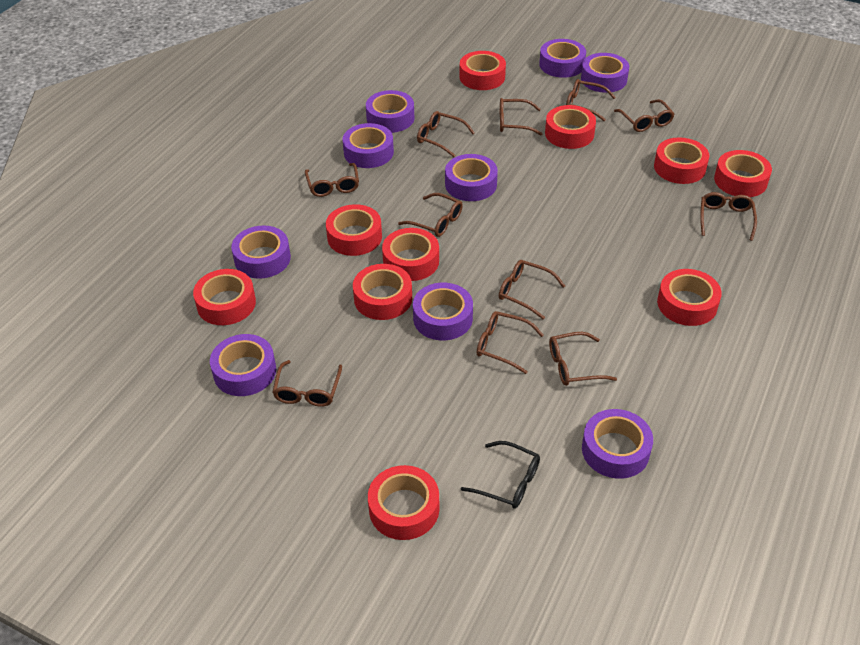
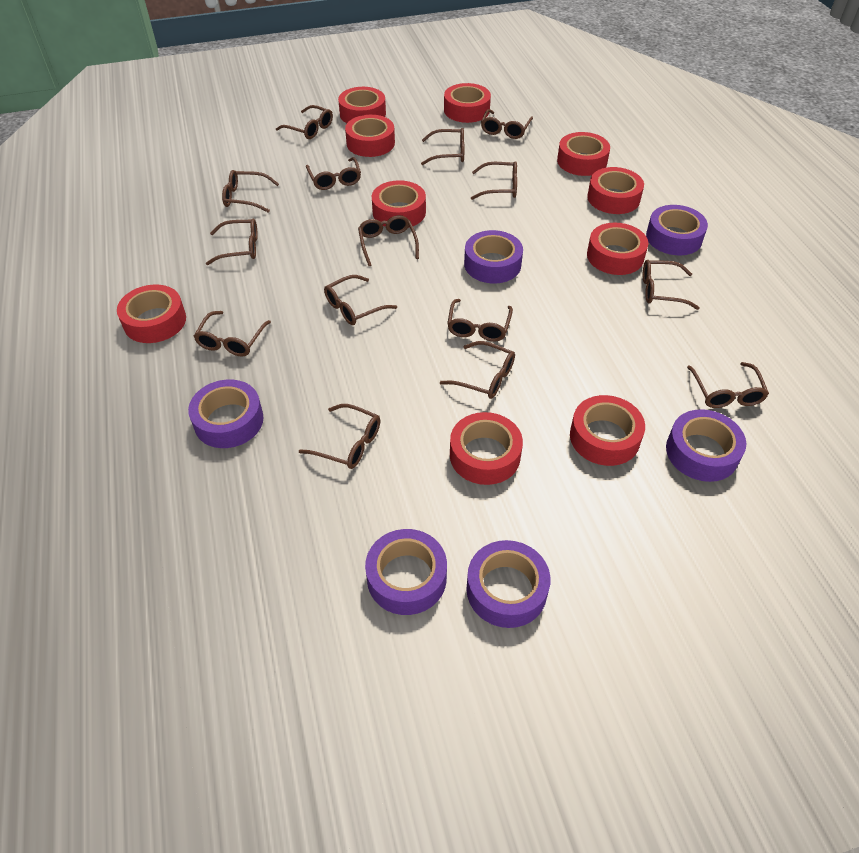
black glasses: [460,441,540,509] = 1 -> none = 0
brown glasses: [273,360,342,407] [305,163,359,197] [398,193,463,237] [417,111,475,157] [477,311,543,374] [499,260,565,320] [500,98,542,135] [549,332,617,386] [566,79,616,121] [614,99,674,132] [700,192,757,241] = 11 -> [194,311,271,356] [206,219,258,265] [222,170,279,213] [276,105,333,139] [299,404,380,469] [306,157,361,190] [324,275,397,325] [358,215,419,266] [421,128,464,165] [440,341,515,399] [447,299,513,342] [471,161,517,200] [481,109,533,139] [643,260,700,310] [687,362,769,408] = 15
purple tape: [210,334,276,396] [231,226,291,279] [343,123,394,168] [366,90,414,133] [413,283,473,341] [445,154,498,201] [539,39,586,78] [581,53,629,93] [582,409,653,479] = 9 -> [188,379,263,448] [365,529,447,615] [464,230,523,283] [466,540,551,628] [646,205,708,255] [666,409,746,482] = 6

